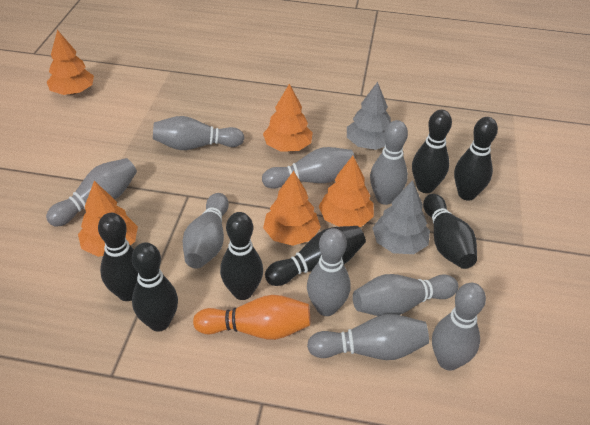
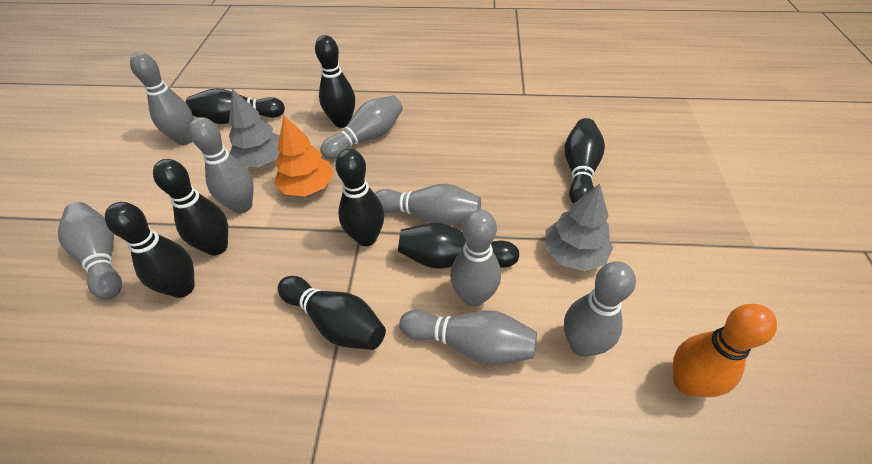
black bowling pin: [98,213,138,301] [132,242,178,332] [220,212,263,300] [265,226,366,286] [412,110,452,193] [423,194,477,269] [454,117,498,201] = 7 -> [105,202,195,298] [153,159,228,256] [186,88,285,124] [278,276,386,350] [315,35,355,128] [335,149,384,246] [398,223,519,269] [564,118,605,204] = 8
grey bowling pin: [46,158,137,227] [153,116,244,150] [183,193,229,269] [262,147,355,189] [307,228,350,316] [307,314,429,360] [353,274,458,316] [370,120,408,205] [432,283,486,371] = 9 -> [58,202,122,300] [130,52,194,145] [189,117,254,214] [320,96,403,160] [375,184,481,226] [399,310,537,365] [450,209,501,307] [564,261,636,357] = 8
orange tree: [47,30,94,95] [78,181,138,257] [263,84,313,152] [263,171,321,246] [319,156,374,227] = 5 -> [274,116,334,196] = 1

